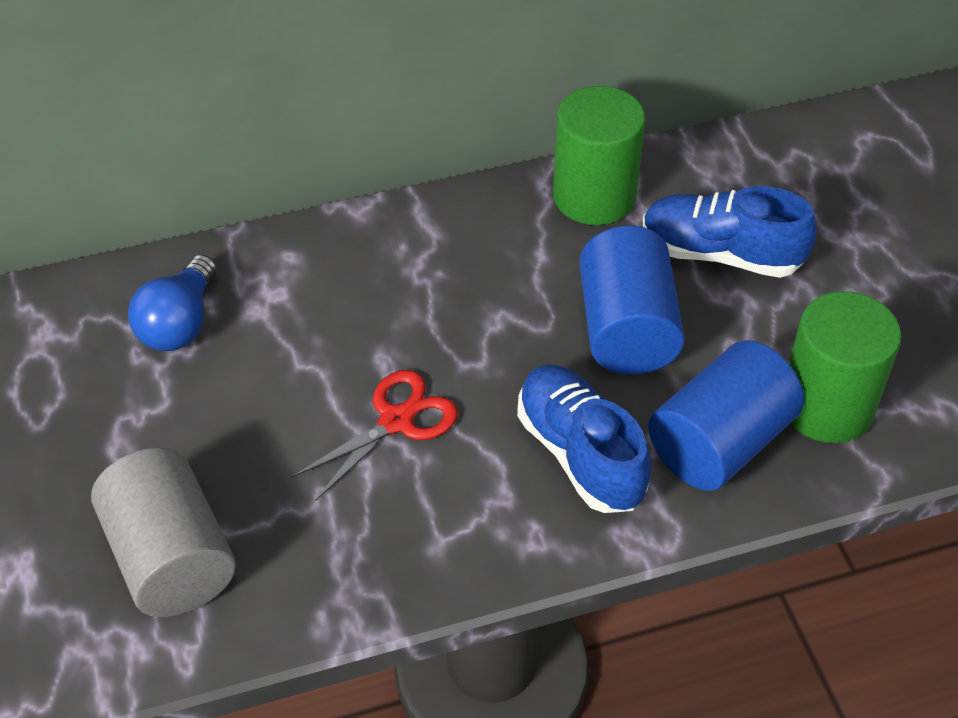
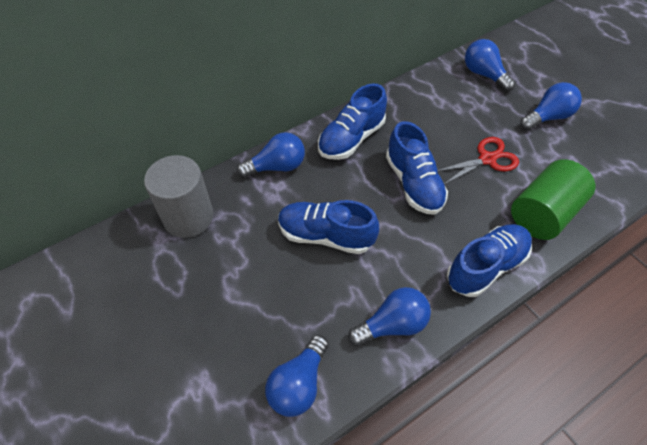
blue cylinder: [579,226,685,374] [648,340,804,491] = 2 -> none = 0
blue light bulb: [128,255,217,351] = 1 -> [237,132,305,178] [265,335,329,417] [348,287,431,346] [465,39,515,92] [520,82,582,131] = 5
blue shoe: [517,365,651,513] [643,186,817,278] = 2 -> [278,200,379,254] [318,84,387,160] [386,121,448,215] [447,224,532,297] = 4
green cylinder: [553,86,645,225] [789,291,901,443] = 2 -> [511,159,595,240] = 1

